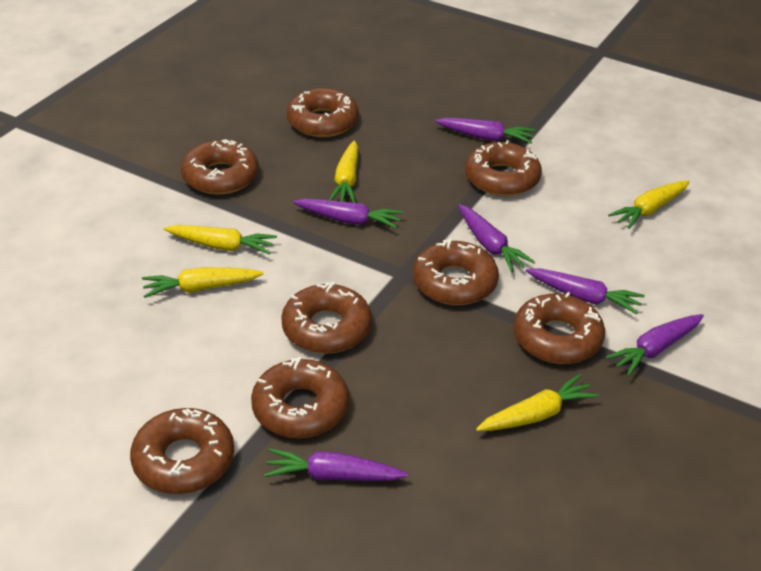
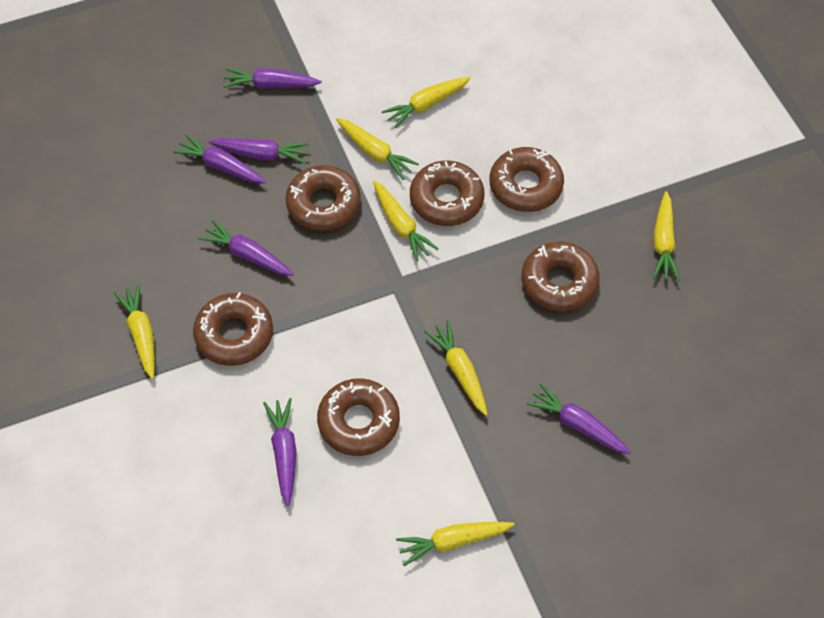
brown donut: [130,408,234,494] [181,139,259,195] [251,357,349,438] [281,282,372,354] [287,88,359,137] [413,238,499,305] [465,140,542,196] [513,292,605,364] = 8 -> [193,292,273,366] [285,165,361,231] [317,378,400,456] [410,161,484,226] [490,147,564,212] [521,241,600,311] = 6
yellow carrot: [142,267,264,298] [164,225,277,254] [329,141,358,203] [476,374,599,431] [608,180,690,229] = 5 -> [114,284,155,379] [336,118,419,180] [373,181,439,261] [382,77,471,128] [396,522,515,566] [424,320,488,416] [653,191,680,281] = 7

